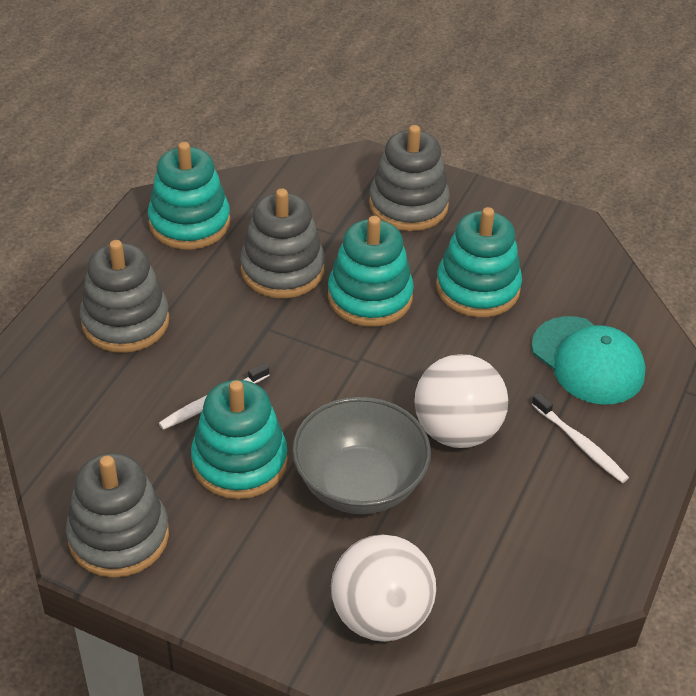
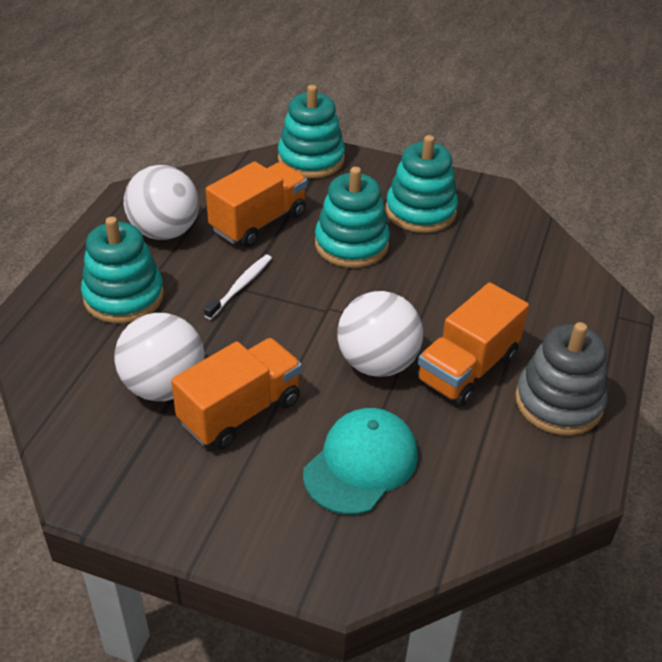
grey bowl: [292,397,431,514] = 1 -> none = 0
grey stacking toy: [66,453,169,578] [80,240,170,353] [240,188,325,298] [369,125,450,231] = 4 -> [515,322,607,436] = 1
orange truck: none = 0 -> [171,338,302,450] [206,162,307,247] [416,282,529,406] = 3
white ball: [331,535,436,642] [414,354,508,448] = 2 -> [114,313,204,401] [124,165,199,240] [338,291,423,377] = 3
white toothbrush: [159,363,270,430] [532,393,629,483] = 2 -> [204,255,272,320] = 1

